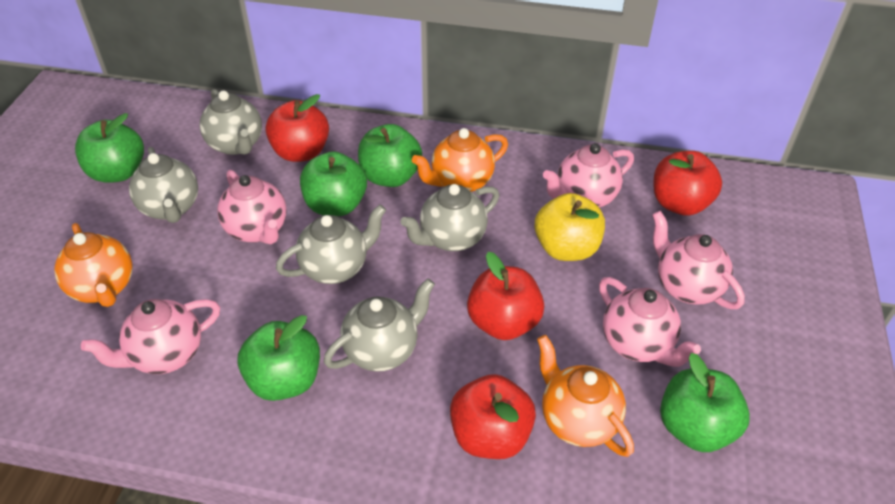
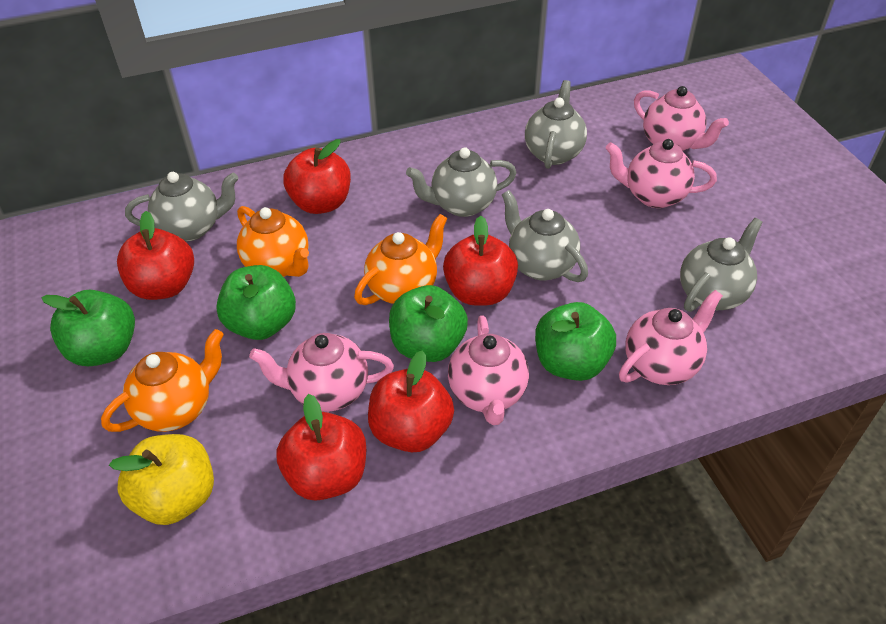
green apple: [75,113,144,183] [237,315,320,401] [300,151,367,216] [358,124,422,187] [660,353,750,452] = 5 -> [42,290,135,366] [216,265,296,340] [389,285,468,362] [535,302,616,381] = 4
red apple: [265,94,329,162] [450,374,536,459] [467,252,544,340] [654,151,722,216] = 4 -> [117,211,194,300] [276,394,366,501] [283,139,351,214] [368,350,454,452] [443,216,518,306] = 5

